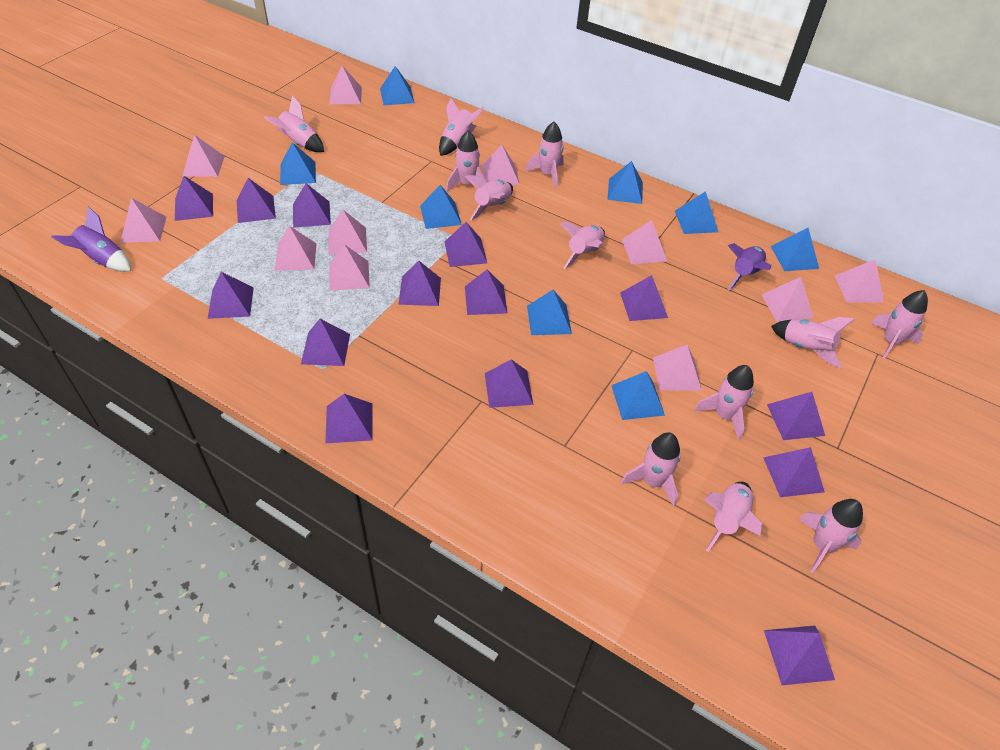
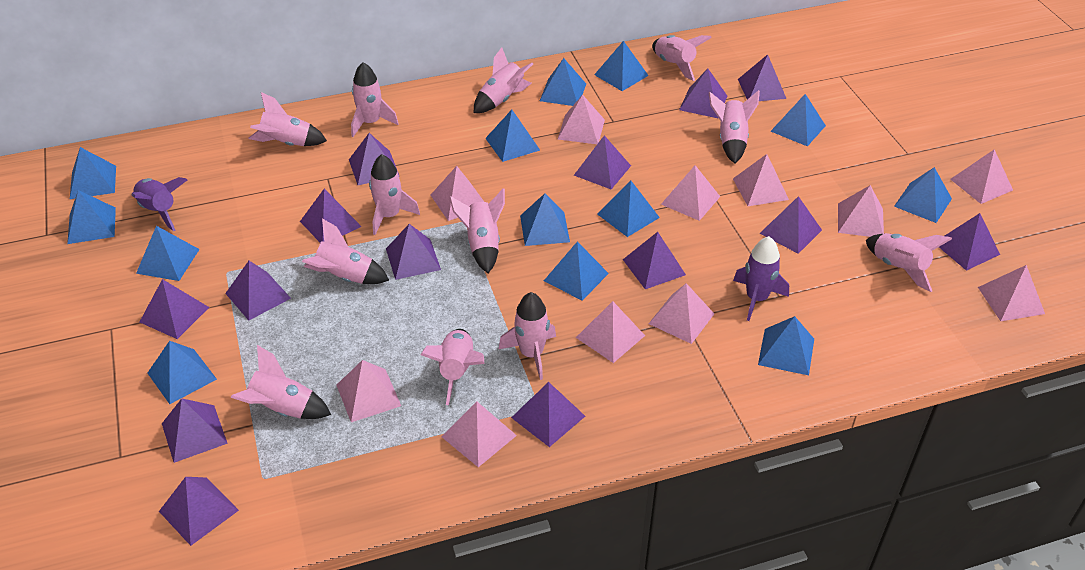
blue pyramid: [280,142,316,185] [380,66,415,105] [420,185,462,229] [527,290,572,335] [607,161,643,204] [611,371,665,420] [675,191,718,234] [771,228,819,271] = 8 -> [67,190,116,244] [70,147,116,199] [136,226,200,281] [148,341,217,404] [485,110,540,162] [520,193,570,246] [540,58,586,106] [544,242,609,301] [594,41,649,91] [597,181,660,237] [758,316,814,375] [770,94,826,146] [894,167,952,223] = 13

